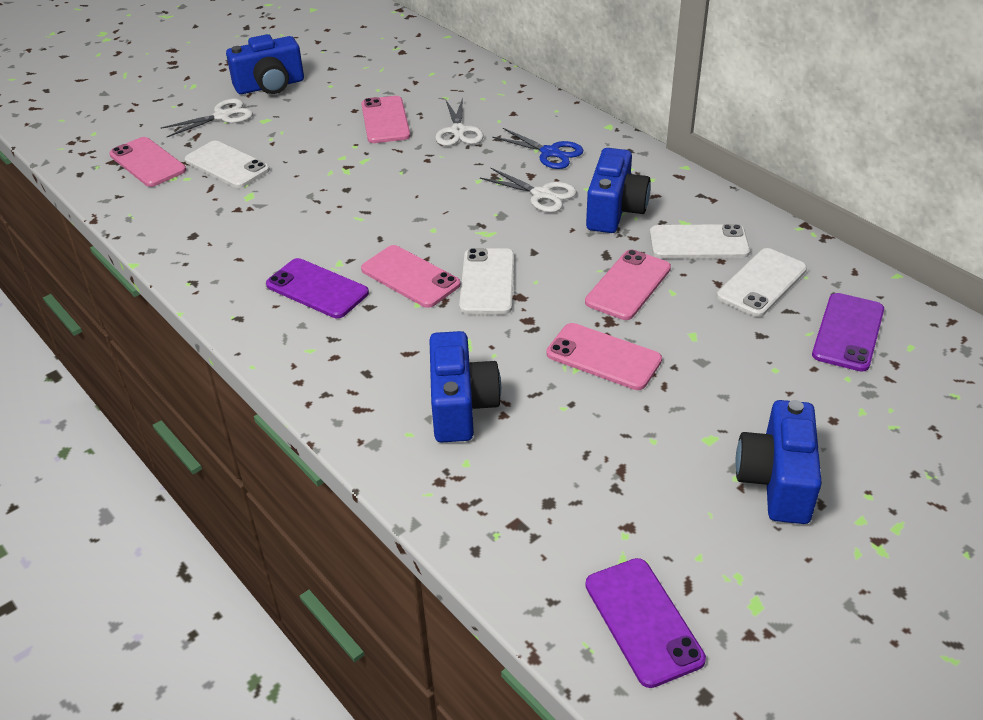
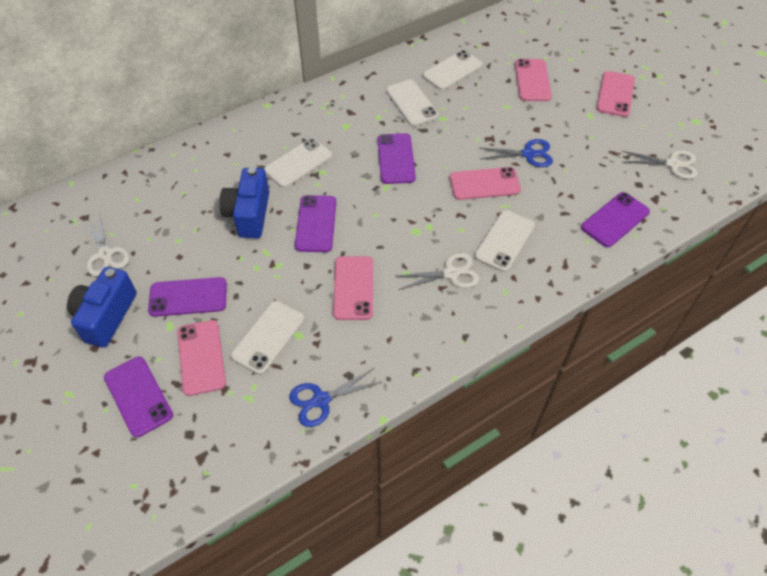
blue camera: [226,34,304,94] [429,331,501,442] [586,148,651,233] [735,400,822,524] = 4 -> [67,267,137,348] [219,167,269,238] = 2
blue scissors: [492,128,583,169] = 1 -> [289,368,381,427] [479,139,553,167] = 2
purple phone: [266,258,369,318] [585,558,706,688] [812,293,884,372] = 3 -> [104,356,173,437] [148,277,227,317] [295,195,336,252] [377,133,416,184] [581,192,650,247] = 5
white phone: [185,141,270,188] [459,248,514,314] [650,224,750,258] [717,248,807,317] = 4 -> [230,301,305,375] [264,138,332,188] [386,80,439,127] [422,50,483,90] [474,210,535,272] = 5

